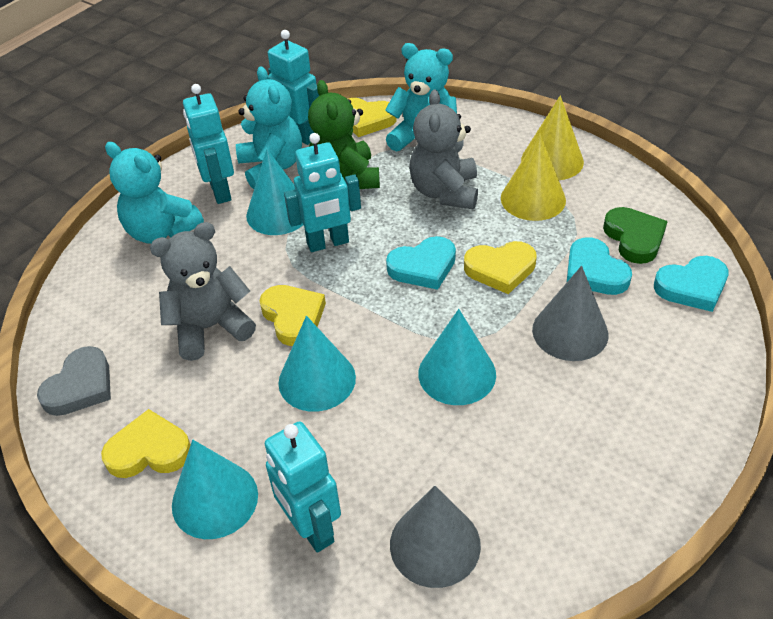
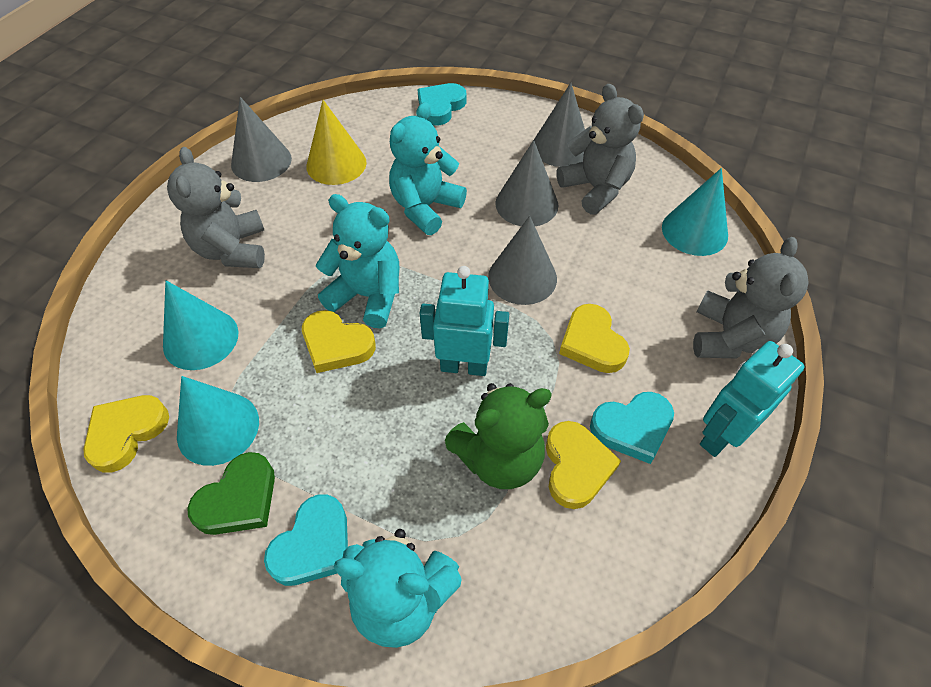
grey cone: [390,486,481,588] [532,266,608,361] = 2 -> [231,97,292,182] [488,216,557,305] [495,140,558,226] [534,83,585,167] = 4
grey heart: [37,346,111,416] = 1 -> none = 0
grey teddy bear: [150,222,256,361] [409,90,478,209] = 2 -> [167,147,265,268] [557,84,644,215] [693,237,809,358] = 3
turquoise cone: [172,440,258,539] [246,149,303,235] [278,316,356,412] [418,309,496,405] = 4 -> [163,280,238,370] [177,376,259,466] [662,168,728,256] = 3
turquoise robot: [183,84,234,204] [265,421,341,553] [268,30,319,145] [284,133,361,252] = 4 -> [420,266,509,376] [700,341,805,457] = 2
yellow cone: [501,134,566,221] [521,95,584,180] = 2 -> [306,100,367,185] = 1

